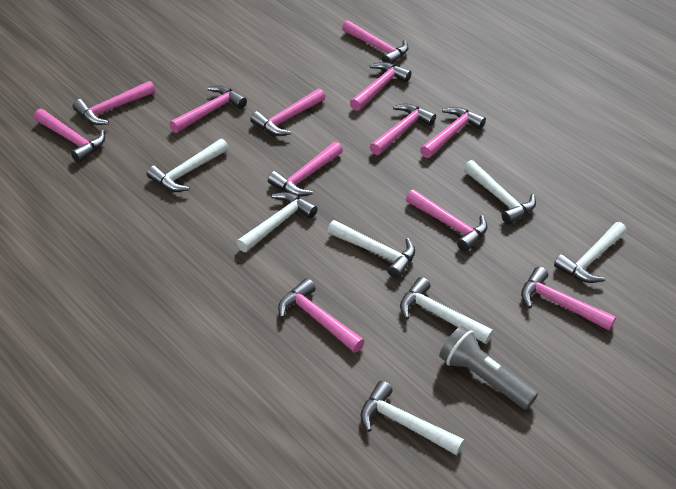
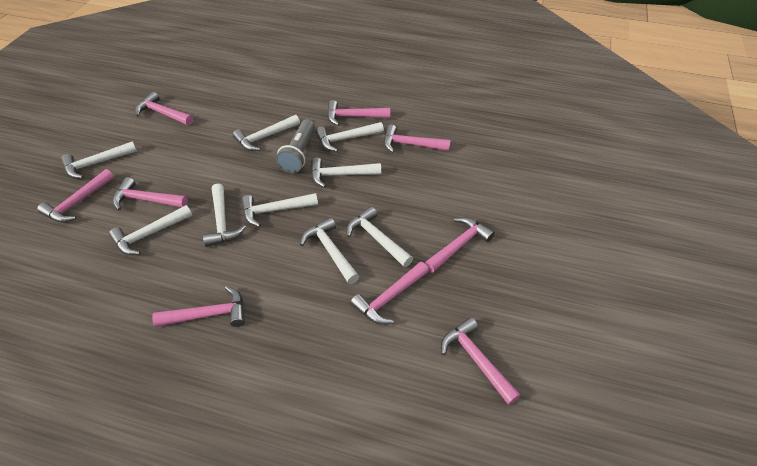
pink hammer: [34,109,105,163] [73,81,155,125] [169,85,247,133] [250,88,325,136] [268,142,343,196] [278,278,365,353] [342,20,409,64] [350,62,412,111] [370,103,436,155] [406,189,488,252] [420,107,486,158] [521,267,616,331] = 12 -> [37,169,114,223] [113,177,188,210] [135,92,193,125] [152,286,245,327] [327,100,390,126] [350,262,429,325] [384,124,451,153] [425,217,495,273] [441,317,520,405] = 9
white hammer: [147,139,228,192] [236,192,318,252] [327,220,415,279] [360,381,464,456] [400,277,494,344] [463,160,536,225] [554,222,627,283] = 7 -> [61,141,137,179] [109,205,192,255] [203,184,246,247] [233,115,300,151] [241,193,318,227] [300,217,359,284] [311,157,381,188] [316,122,384,152] [346,206,413,267] = 9

